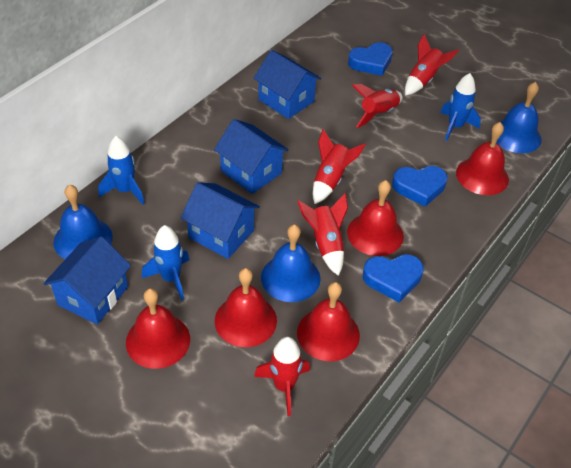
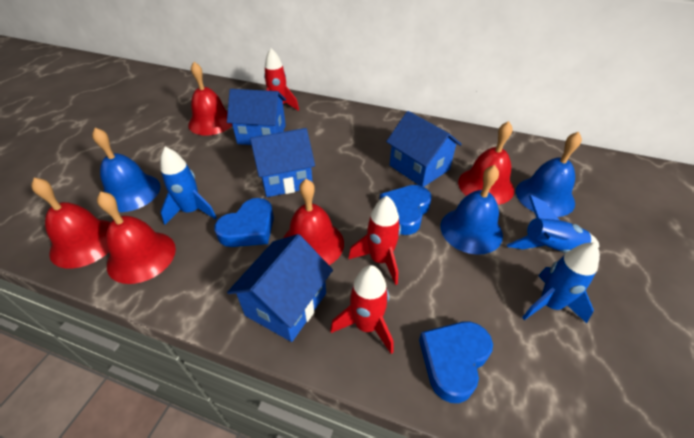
red rocket: [254,337,310,416] [297,193,348,276] [313,129,366,204] [352,84,403,128] [405,34,459,95] = 5 -> [264,48,299,111] [330,265,394,354] [348,196,401,285] = 3

